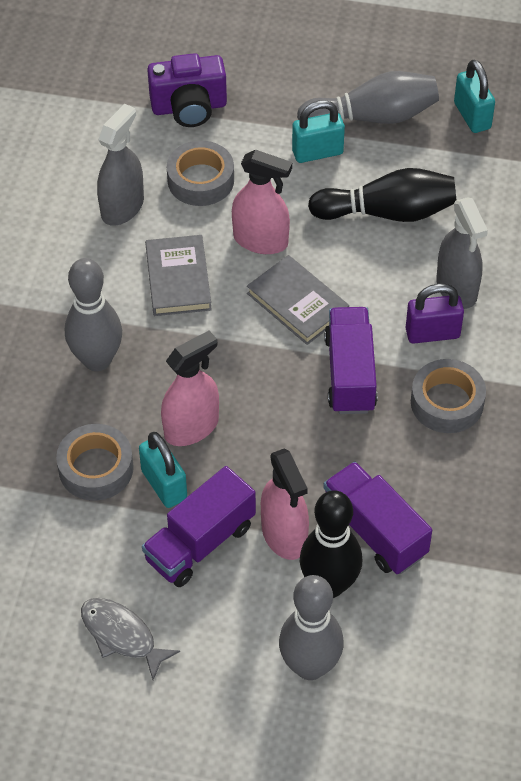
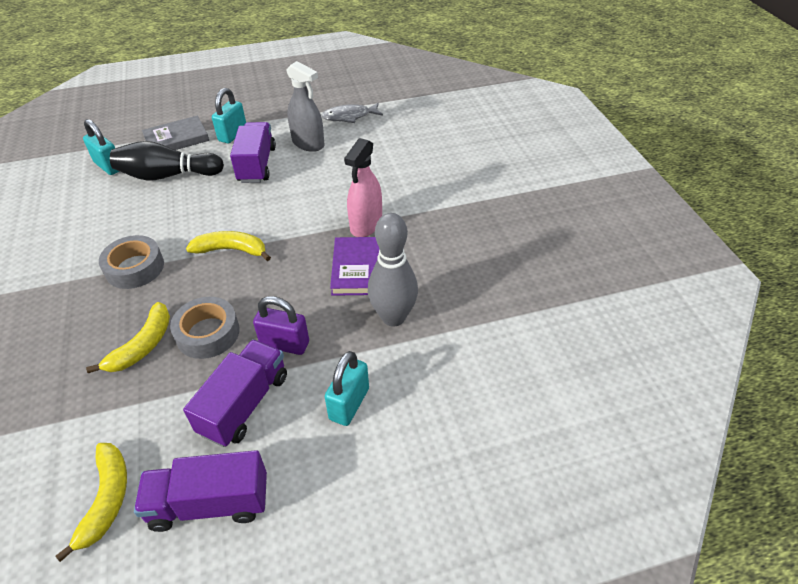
black bowling pin: [300,490,362,598] [308,168,456,222] = 2 -> [110,141,224,181] = 1
grey book: [145,235,212,316] [247,255,349,345] = 2 -> [142,116,209,150] = 1
grey bowling pin: [65,258,122,371] [279,575,344,680] [297,71,439,124] = 3 -> [368,213,418,326] = 1
grey spray bottle: [97,104,144,226] [437,198,488,309] = 2 -> [286,61,325,152] = 1
grey tape: [56,424,134,501] [167,141,234,206] [411,359,486,433] = 3 -> [99,235,164,289] [170,297,240,359] = 2
pink spray bottle: [161,331,219,446] [232,150,292,254] [261,448,309,560] = 3 -> [344,138,382,237] = 1
purple book: none = 0 -> [330,237,379,296] = 1
purple camera: [147,53,227,127] = 1 -> none = 0
yellow banana: none = 0 -> [55,443,127,562] [86,302,170,373] [186,231,271,261] = 3

